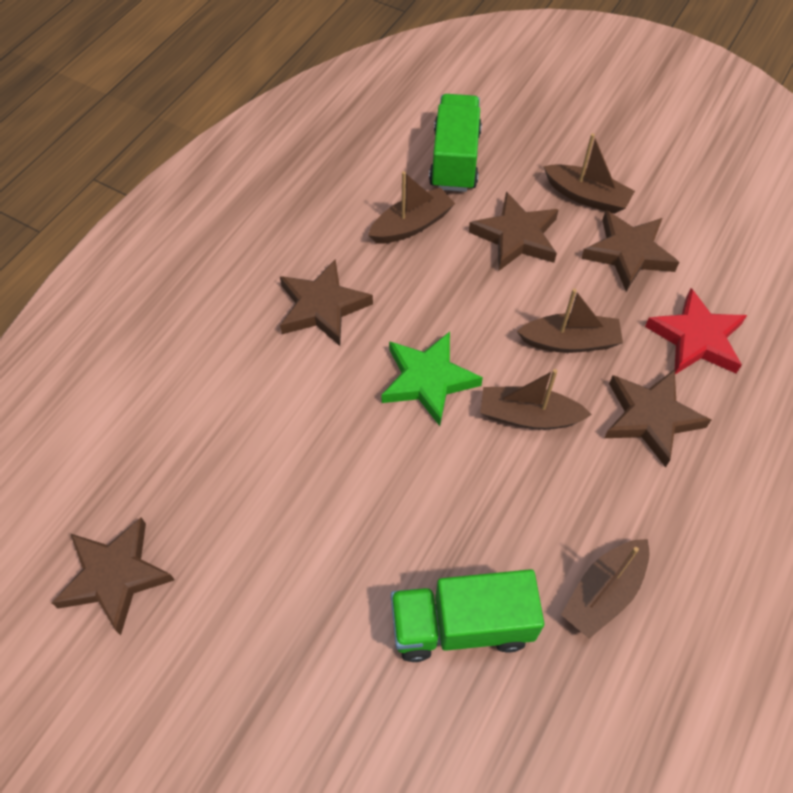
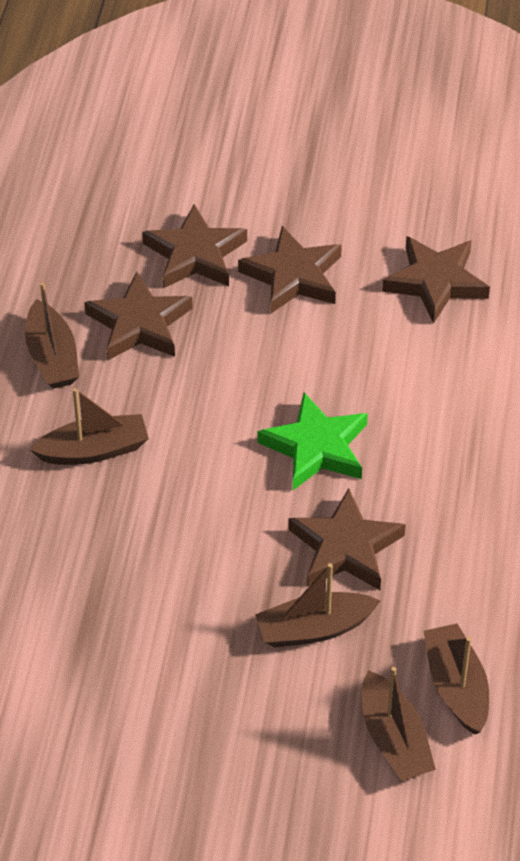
green truck: [391,569,544,662] [429,94,482,192] = 2 -> none = 0
red star: [645,288,747,374] = 1 -> none = 0

